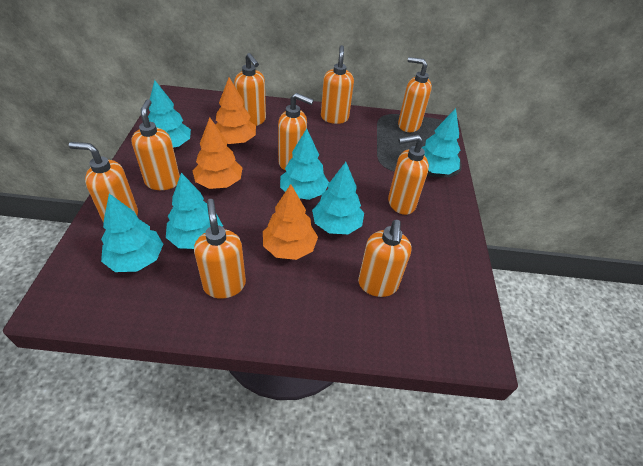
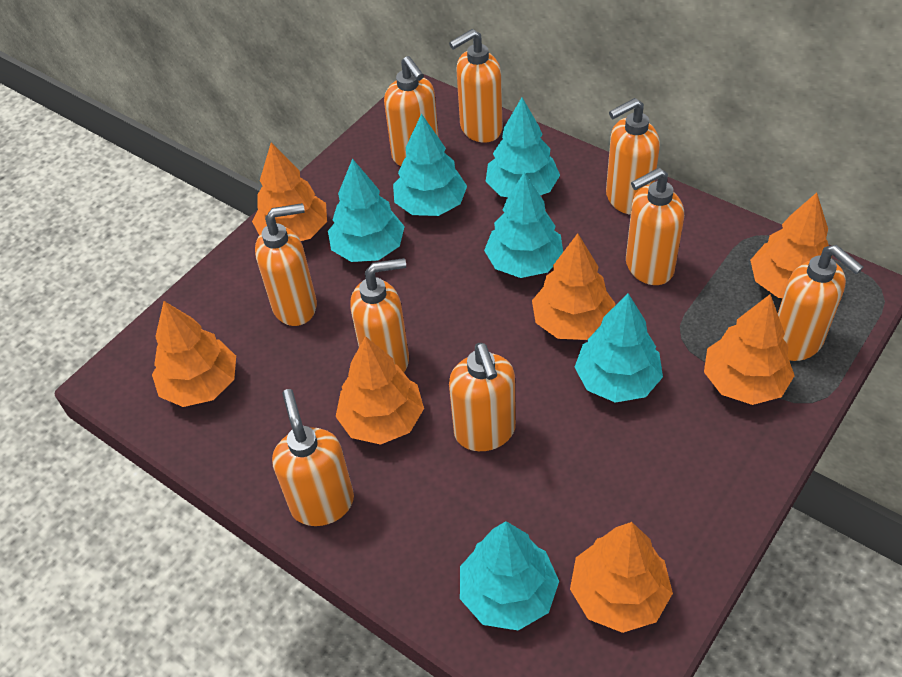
orange tree: [193,117,242,189] [216,77,256,144] [263,184,318,260] = 3 -> [152,301,236,407] [252,142,327,241] [335,336,424,445] [532,233,616,340] [570,522,673,633] [704,294,795,405] [750,193,832,298] = 7

